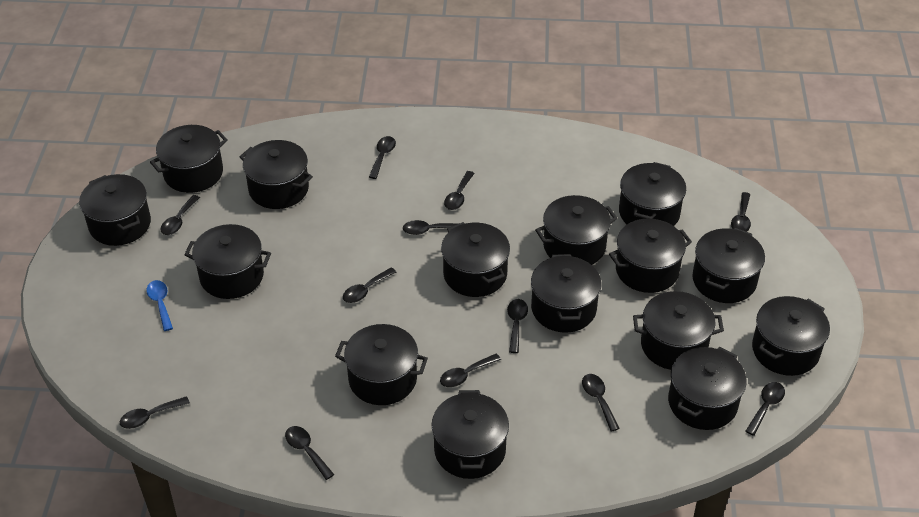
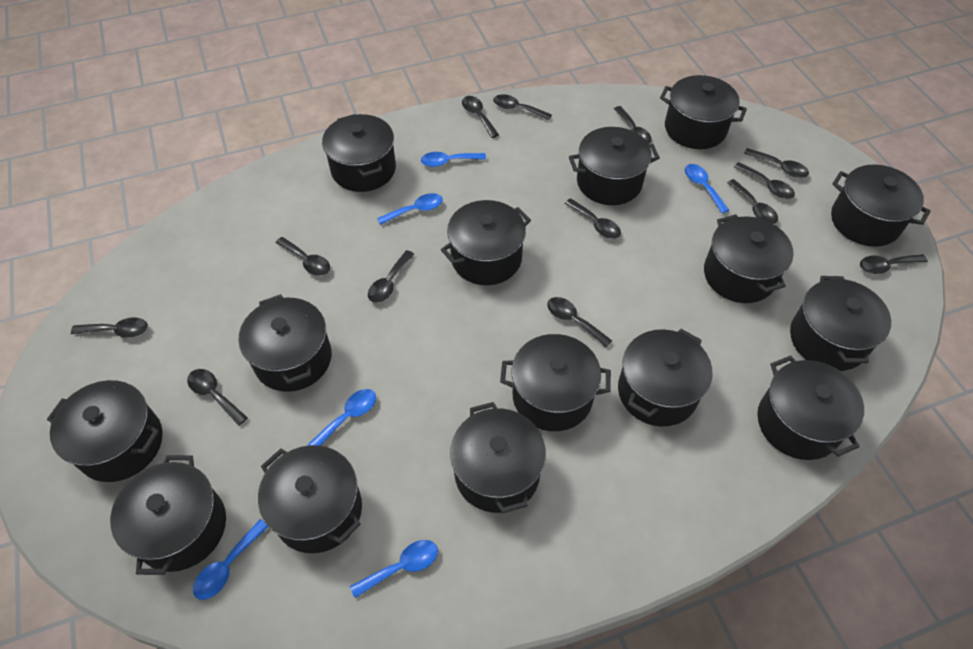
black spoon: [120,396,190,429] [161,195,200,235] [285,426,334,480] [343,267,396,303] [369,136,396,179] [403,220,458,235] [440,353,501,387] [444,171,475,210] [507,299,528,353] [582,374,620,431] [731,192,751,232] [746,382,785,436] = 12 -> [71,317,148,338] [187,369,248,426] [276,237,330,276] [368,250,414,303] [462,96,499,138] [493,94,552,120] [547,297,612,347] [565,198,621,239] [614,106,652,144] [727,179,778,224] [734,162,795,199] [744,148,809,178] [860,254,928,274] = 13
blue spoon: [146,280,173,331] = 1 -> [193,519,268,600] [308,389,376,446] [350,540,438,598] [377,193,443,225] [421,152,486,167] [685,164,729,213] = 6

